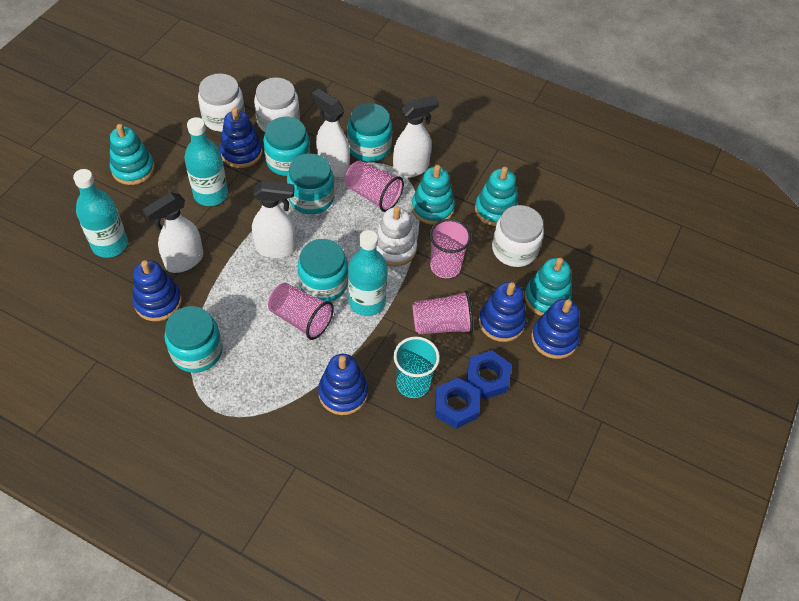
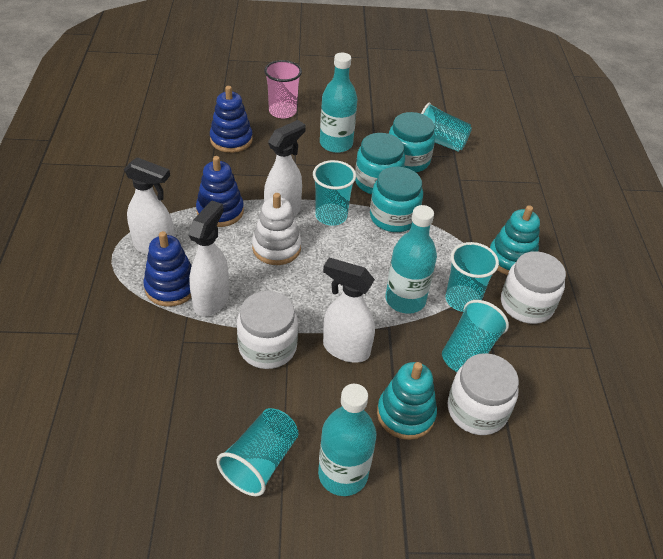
blue nut: [435,377,479,429] [466,350,512,399] = 2 -> none = 0
blue stacking toy: [132,260,182,321] [220,107,263,168] [318,354,368,415] [479,282,526,342] [531,299,580,359] = 5 -> [143,231,192,307] [196,156,244,227] [210,86,253,153] = 3
pink cup: [268,282,334,340] [345,161,404,212] [413,291,473,334] [429,219,471,278] = 4 -> [264,60,302,119] = 1
turquoise cup: [394,337,440,398] = 1 -> [217,408,299,496] [313,160,356,226] [421,102,472,152] [442,300,509,372] [446,242,499,312] = 5
turquoise jar: [164,306,223,373] [263,117,310,176] [287,154,334,214] [298,239,348,301] [347,103,392,162] = 5 -> [355,133,405,194] [370,166,423,232] [389,112,435,172] = 3
turquoise stacking toy: [110,124,155,185] [412,165,455,225] [475,167,519,226] [525,258,572,316] = 4 -> [377,362,437,440] [490,205,540,275] = 2

